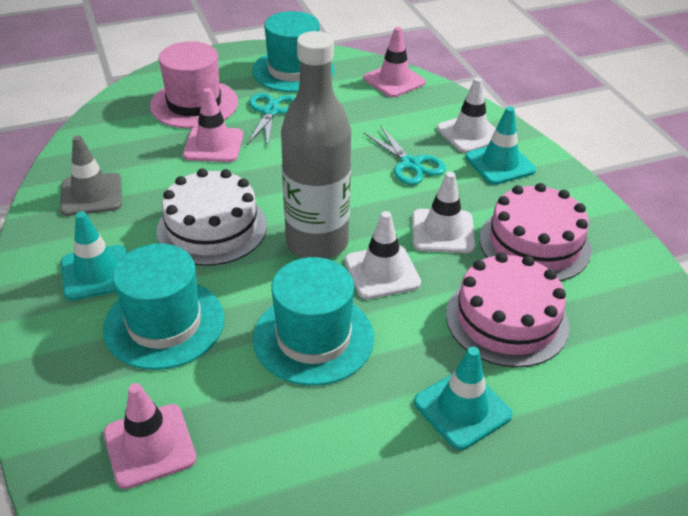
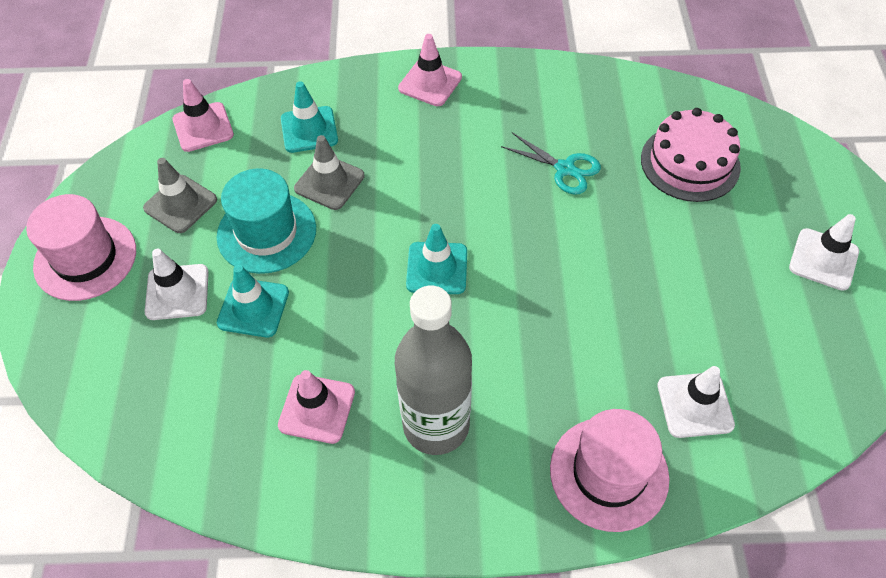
grey traffic cone: [60,135,122,216] = 1 -> [143,158,217,233] [294,135,365,210] = 2
pink cake: [446,252,570,368] [479,183,592,281] = 2 -> [641,108,741,202] = 1
pink hat: [150,41,238,128] = 1 -> [26,194,136,301] [550,409,669,532] = 2
turquoise hat: [103,244,224,370] [252,11,334,92] [253,257,374,386] = 3 -> [217,168,316,274] = 1
turquoise scissors: [247,93,295,147] [363,125,446,185] = 2 -> [501,132,601,195] = 1
white cake: [157,168,267,266] = 1 -> none = 0

